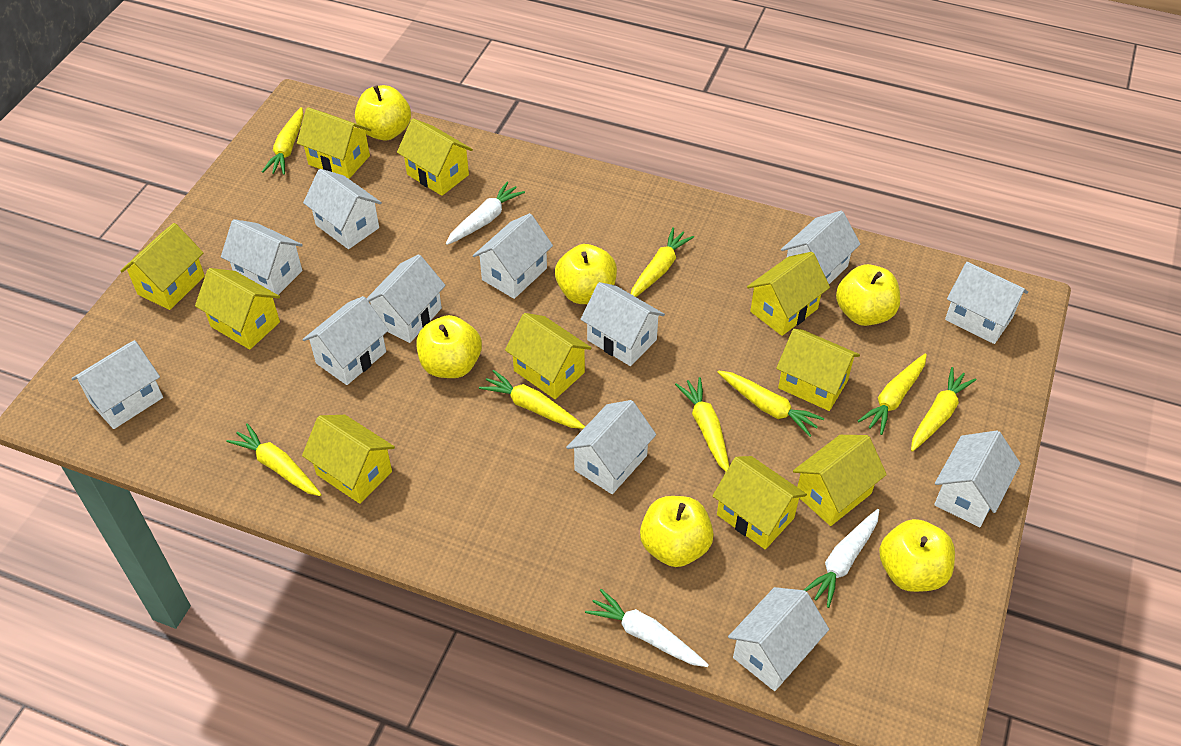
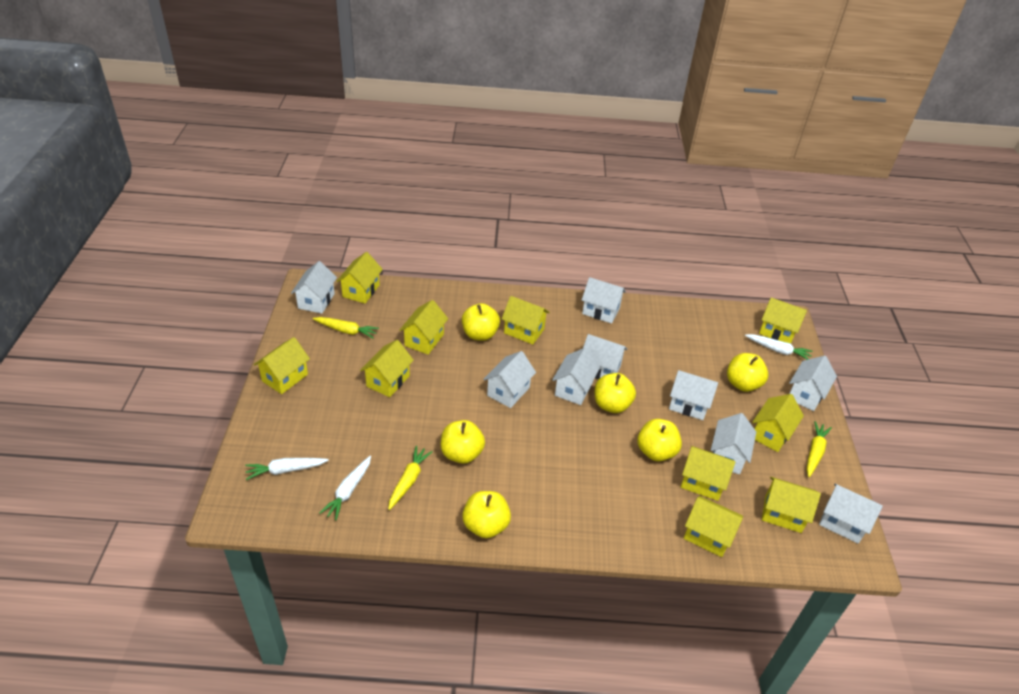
white house: [71,340,163,429] [221,219,303,295] [303,169,382,249] [303,296,389,385] [366,254,446,343] [473,213,553,299] [566,400,656,494] [581,282,665,366] [728,587,829,691] [781,211,860,284] [934,431,1021,527] [945,262,1028,344] = 12 -> [291,261,337,314] [483,351,536,408] [552,348,600,405] [582,277,626,324] [583,334,627,379] [669,370,718,420] [711,413,756,474] [789,356,837,411] [819,484,883,544] = 9
yellow carrot: [227,423,322,496] [262,107,303,175] [479,370,585,429] [631,227,694,297] [675,377,729,472] [717,370,824,437] [858,353,927,435] [911,367,976,452] = 8 -> [313,317,379,339] [388,446,433,510] [807,421,832,477] = 3

